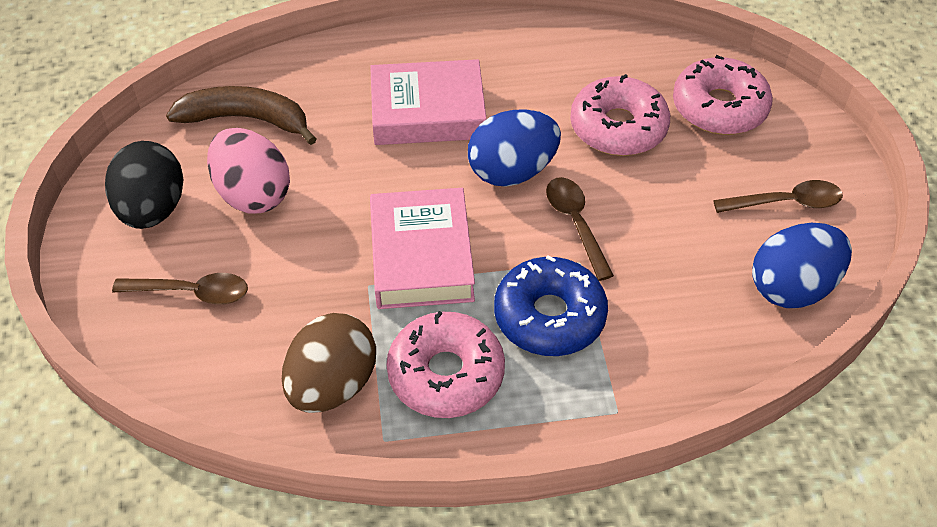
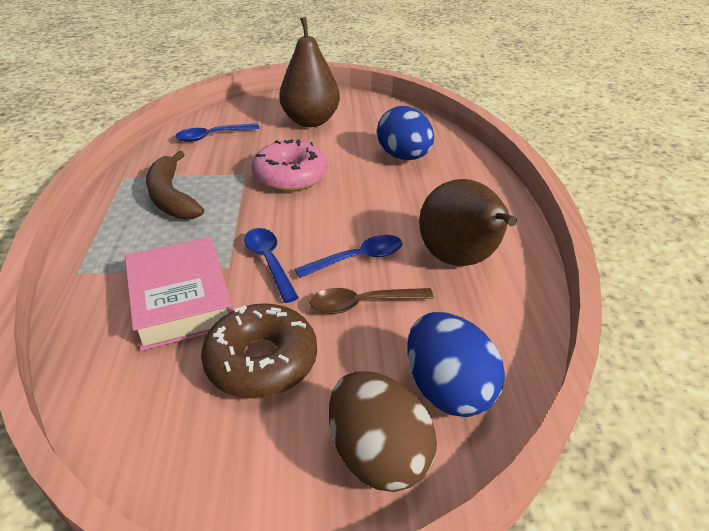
black egg: [105,141,184,229] = 1 -> none = 0
blue donut: [494,255,608,356] = 1 -> none = 0
blue spoon: none = 0 -> [175,124,259,142] [244,228,299,303] [295,235,402,278] = 3
brown donut: none = 0 -> [201,303,317,399] = 1
brown pear: none = 0 -> [279,17,340,127] [419,179,517,266] = 2
brown spoon: [112,273,248,305] [546,177,614,281] [713,180,843,213] = 3 -> [310,288,434,314] = 1
pink book: [370,59,487,145] [370,188,475,309] = 2 -> [125,237,233,351] = 1
pink donut: [386,311,505,418] [570,74,670,156] [673,55,773,135] = 3 -> [251,139,328,192] = 1
pink egg: [207,128,290,214] = 1 -> none = 0

